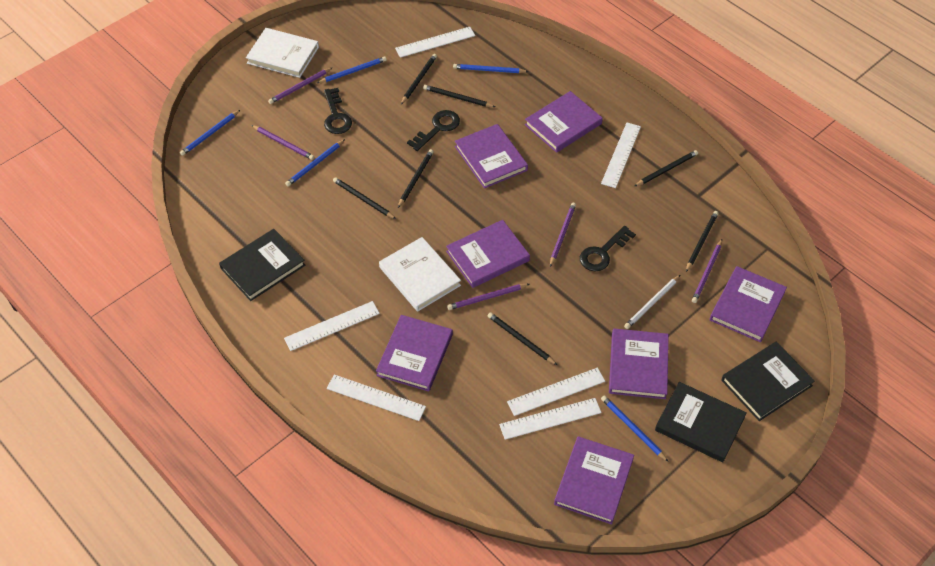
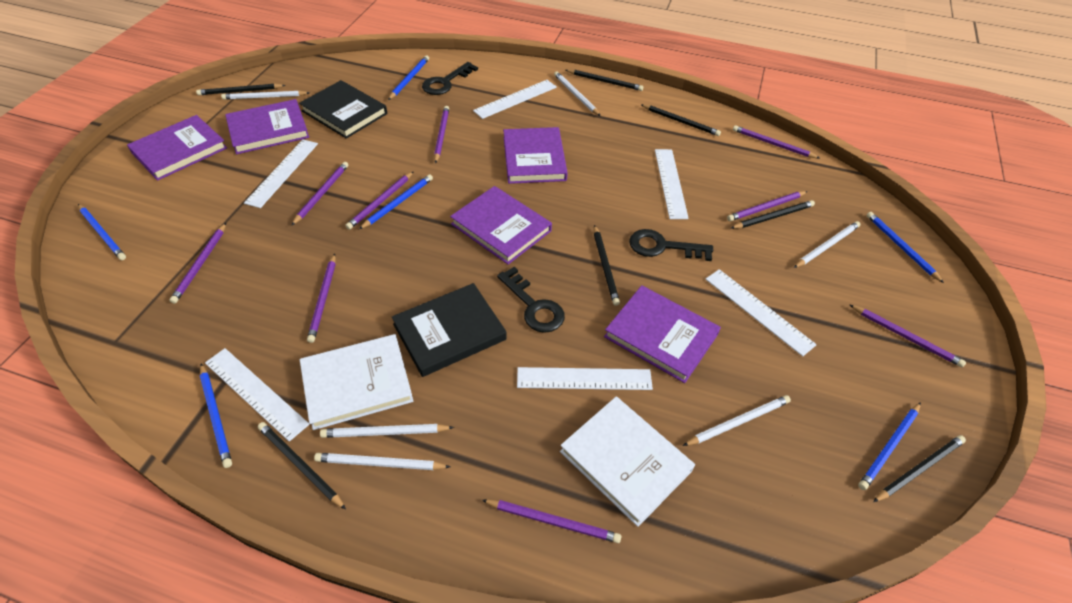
black book: [219,229,305,301] [655,382,747,462] [721,342,815,421] = 3 -> [299,80,387,139] [392,283,507,377] = 2
blue pencil: [180,110,240,156] [285,139,345,186] [317,57,387,83] [453,64,529,73] [601,395,669,462] = 5 -> [78,204,126,260] [200,364,232,468] [359,174,433,229] [388,55,429,100] [858,402,921,490] [866,212,944,283] = 6
purple book: [376,315,453,392] [446,220,530,288] [455,124,528,188] [525,91,603,153] [554,436,634,524] [609,328,669,399] [710,266,787,342] = 7 -> [127,115,227,181] [225,99,309,154] [450,186,552,265] [503,127,568,184] [604,285,721,383] = 5
purple pencil: [251,125,314,160] [268,67,333,104] [447,284,529,310] [550,203,576,267] [692,239,722,303] = 5 -> [169,223,226,304] [291,162,348,226] [307,254,336,343] [345,171,414,230] [434,106,449,163] [482,499,621,543] [727,191,808,221] [733,125,820,158] [849,304,966,367] = 9
white pencil: [624,275,680,329] = 1 -> [221,91,309,100] [314,453,450,470] [320,424,454,438] [554,71,600,116] [683,395,791,446] [794,221,860,268] = 6

